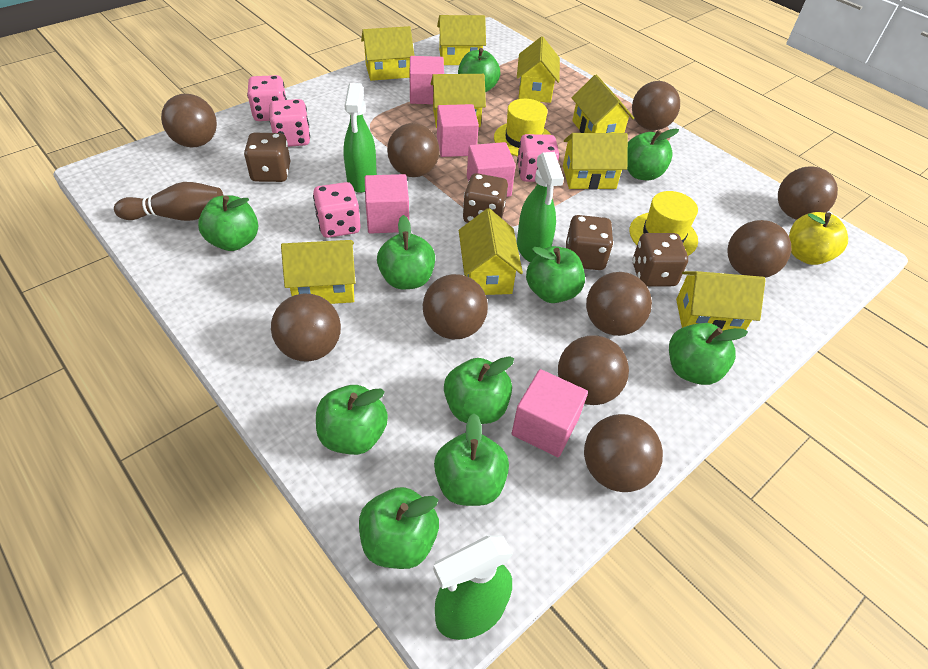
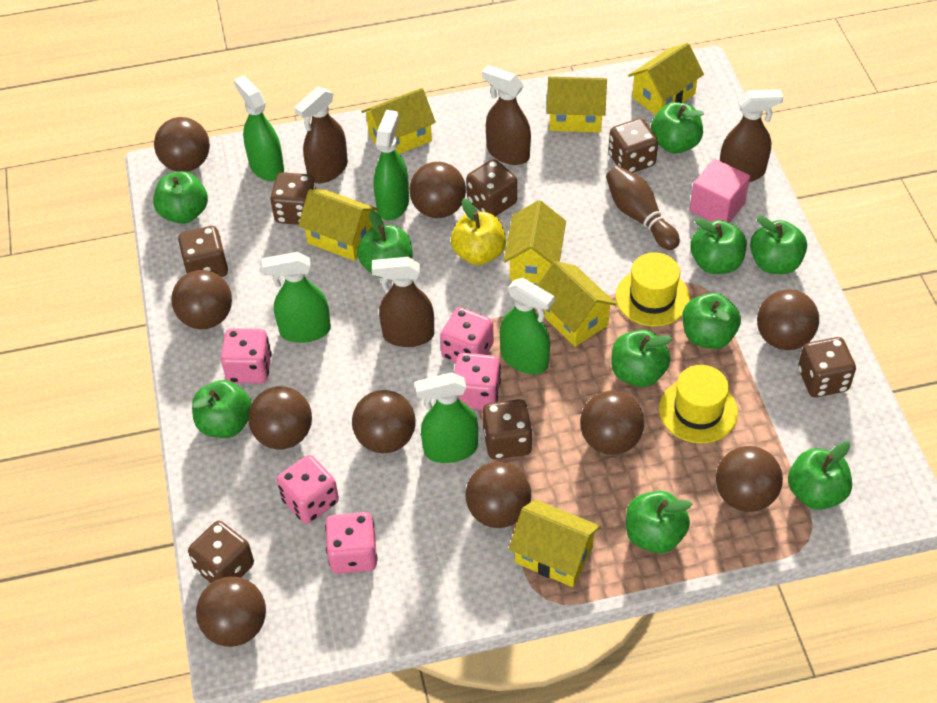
brown dice: [244,133,290,182] [463,173,508,223] [566,215,613,270] [633,233,688,287] = 4 -> [178,226,228,277] [188,521,254,583] [270,172,316,225] [466,159,517,216] [483,399,533,459] [608,118,658,173] [798,337,856,397] = 7
brown spray bottle: none = 0 -> [294,87,348,183] [372,257,434,347] [482,65,531,165] [720,89,783,182] = 4
green spray bottle: [343,83,377,193] [434,535,513,640] [517,152,564,262] = 3 -> [234,76,284,181] [262,252,331,343] [374,110,409,221] [414,372,478,463] [500,278,555,374] = 5
pink cube: [365,174,409,234] [410,56,444,104] [437,104,479,157] [467,142,516,197] [511,369,588,457] = 5 -> [690,159,750,223] = 1
pink dice: [247,75,287,121] [269,99,310,147] [313,182,361,238] [517,134,559,182] = 4 -> [221,328,272,384] [277,455,339,524] [325,512,378,574] [440,307,494,363] [454,353,501,410] = 5
yellow house: [281,240,356,304] [361,26,414,81] [431,74,486,128] [437,15,486,65] [459,208,523,295] [517,36,560,103] [563,133,628,190] [572,75,634,133] [676,271,766,331] = 9 -> [298,189,378,261] [361,88,436,154] [503,200,566,283] [509,499,600,587] [537,261,617,347] [547,76,607,133] [628,43,704,115] = 7

